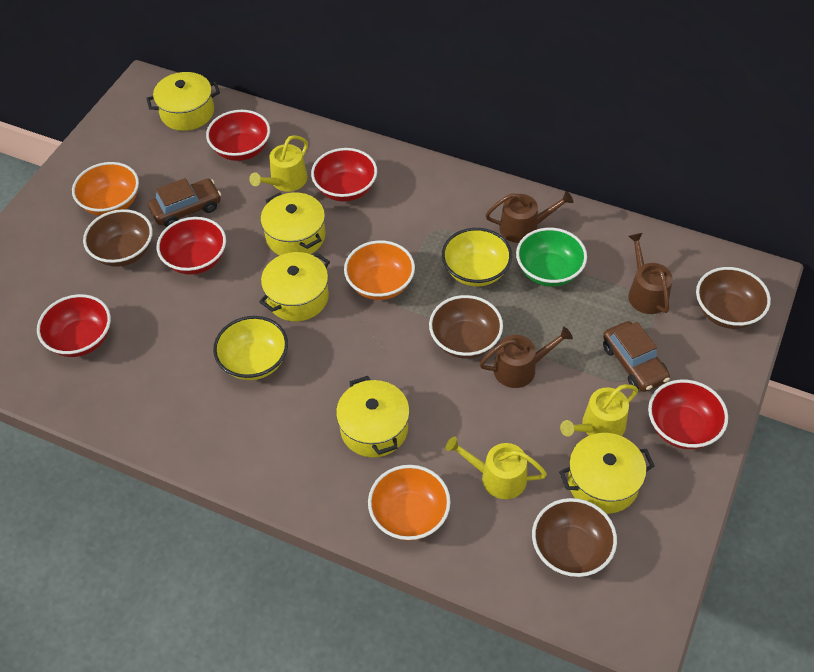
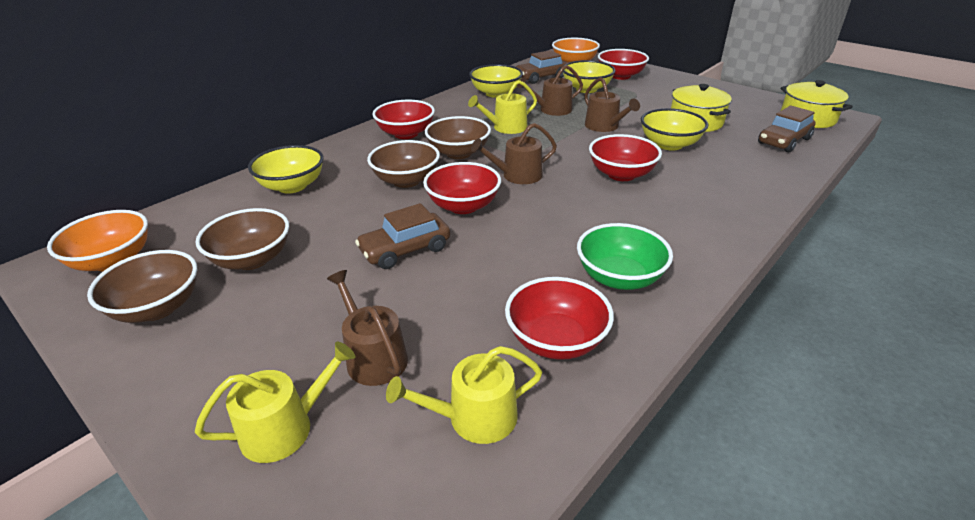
brown car: [148,178,221,227] [603,321,670,392] = 2 -> [355,203,450,269] [516,50,567,84] [758,105,816,152] = 3
brown watering can: [479,327,573,388] [486,191,573,243] [628,233,673,314] = 3 -> [327,270,408,386] [471,123,557,184] [517,65,583,116] [584,77,640,132] = 4
orange bowl: [72,162,139,216] [344,240,415,300] [368,465,451,541] = 3 -> [47,210,148,271] [552,38,600,63] = 2
yellow bowl: [213,316,288,380] [442,228,512,287] = 2 -> [248,145,324,193] [469,64,523,98] [563,60,615,93] [641,108,708,151] = 4
yellow pot: [146,72,220,131] [259,252,330,321] [260,192,326,255] [336,376,410,457] [559,433,655,514] = 5 -> [671,84,732,132] [781,80,853,128] = 2

